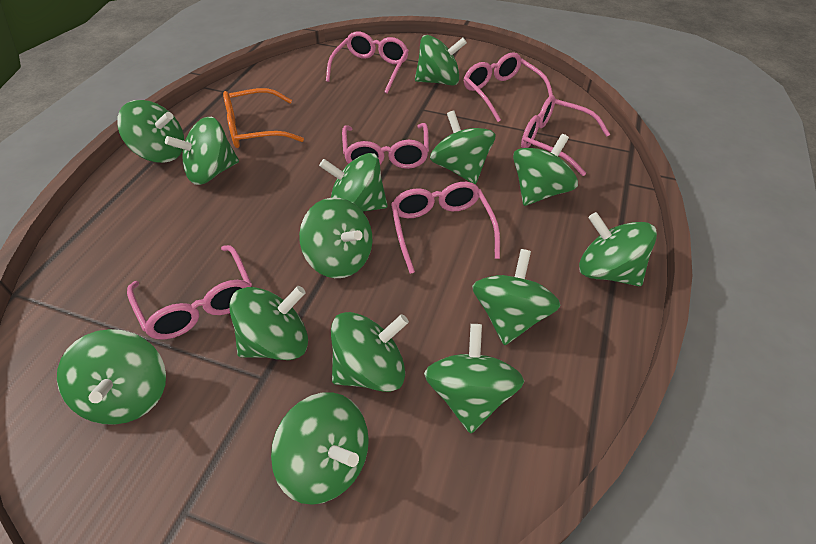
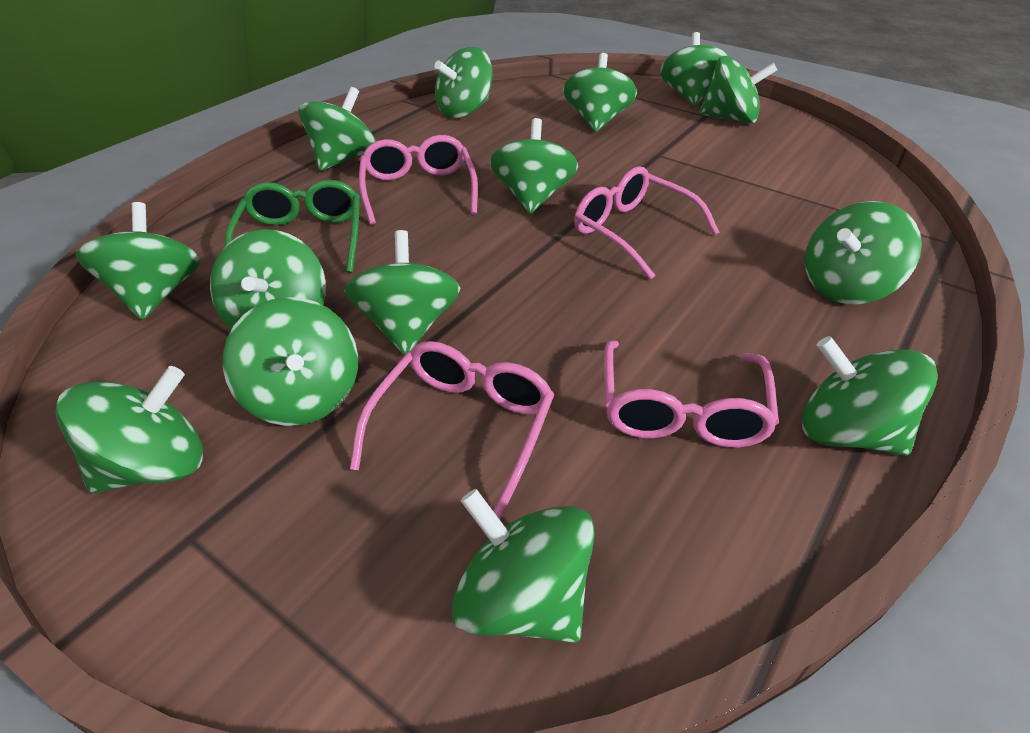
green glasses: none = 0 -> [225,180,360,273] = 1
orange glasses: [223,88,304,148] = 1 -> none = 0
pink glasses: [127,245,252,339] [326,31,409,94] [342,123,429,169] [391,182,500,274] [464,52,553,122] [521,95,610,176] = 6 -> [350,341,554,520] [359,135,478,225] [574,166,720,280] [604,341,779,448] = 4

